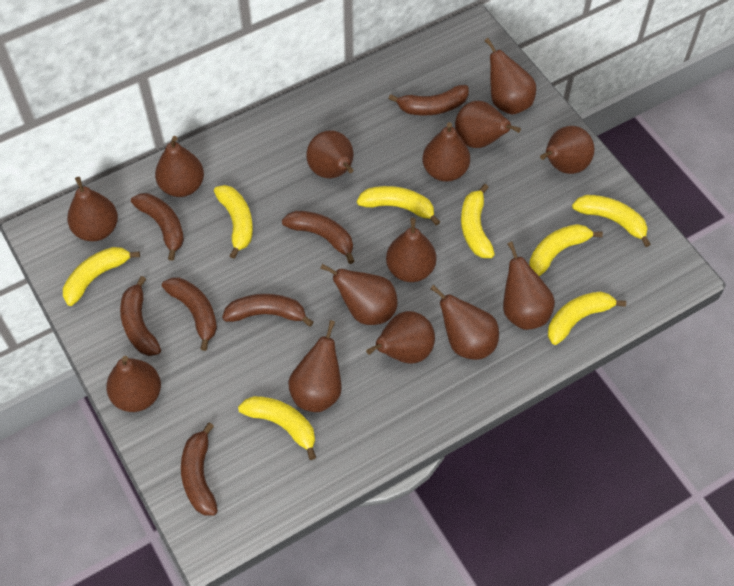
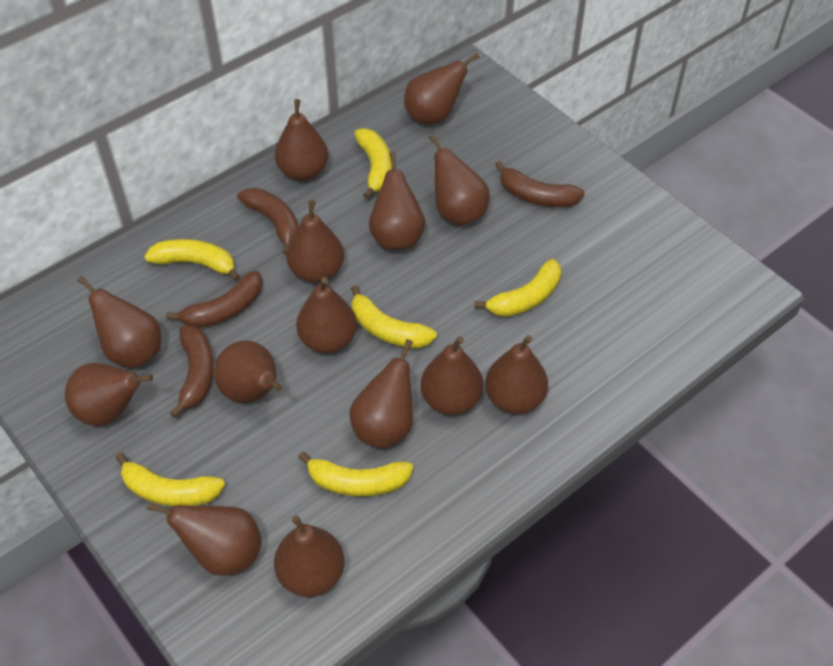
brown banana: [120,276,161,356] [131,193,184,261] [162,278,217,351] [181,423,218,515] [222,294,314,327] [282,211,355,264] [389,85,469,115] = 7 -> [166,271,263,328] [170,326,214,418] [237,188,298,255] [495,161,585,207] = 4
yellow banana: [63,247,140,306] [214,185,253,259] [238,396,316,460] [357,186,440,226] [461,184,495,258] [529,224,603,276] [548,292,626,345] [572,195,651,247] = 8 -> [116,453,225,507] [144,239,240,281] [298,451,413,497] [351,285,437,348] [354,128,392,199] [475,259,561,317] = 6

